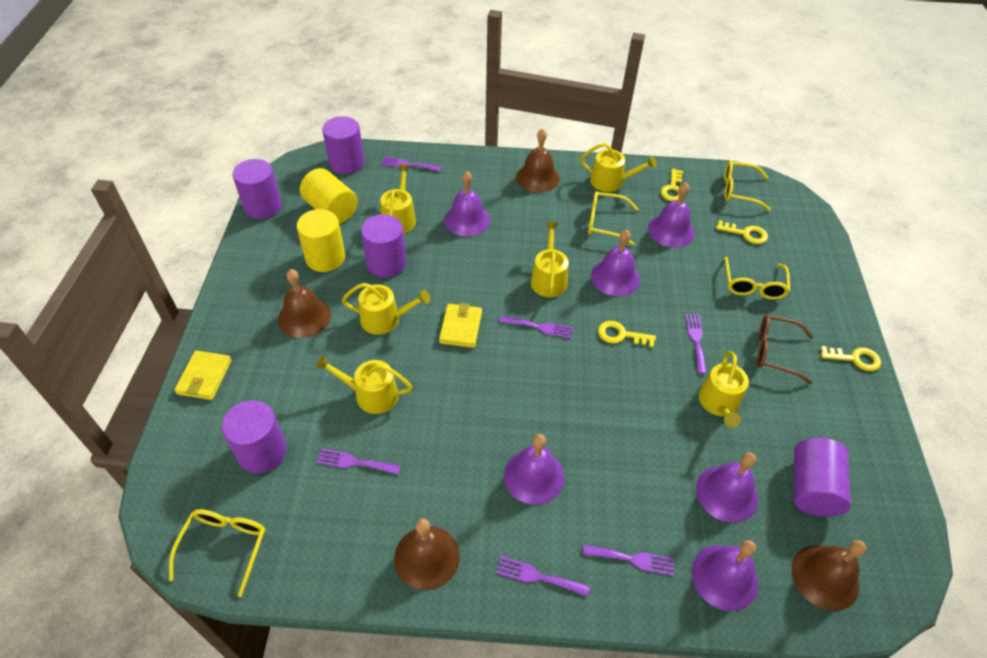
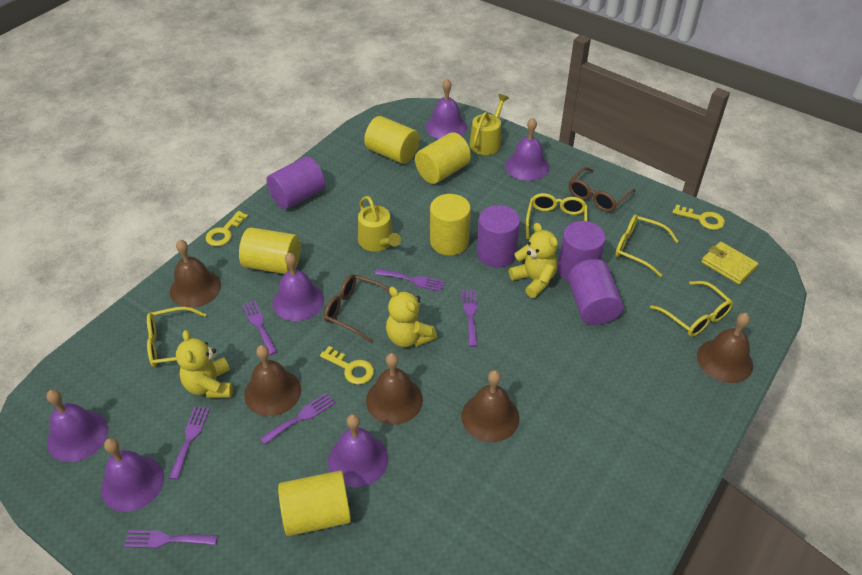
brown bell: [278,269,331,338] [394,519,460,590] [516,128,560,193] [792,540,867,611] = 4 -> [170,240,221,308] [244,345,301,416] [366,353,423,425] [462,370,519,442] [697,313,753,383] = 5
brown glasses: [757,314,813,384] = 1 -> [324,274,392,343] [569,167,636,212] = 2
purple cylinder: [222,400,287,473] [232,159,282,219] [322,116,364,174] [361,214,406,277] [794,438,851,517] = 5 -> [266,156,325,209] [477,205,520,268] [558,221,606,282] [568,259,623,325] = 4
yellow cylinder: [297,209,345,272] [300,168,358,224] = 2 -> [239,227,301,274] [278,471,351,536] [364,116,419,164] [415,132,471,184] [430,194,471,256] = 5
yellow key: [598,321,656,347] [661,169,683,201] [716,220,768,244] [821,346,881,371] = 4 -> [206,211,248,246] [320,346,374,385] [672,204,725,230] = 3
yellow teddy bear: none = 0 -> [176,330,233,398] [386,287,437,347] [509,223,558,298] = 3
yellow wallet: [174,350,232,400] [439,303,482,348] = 2 -> [701,242,759,285] = 1
yellow watering can: [316,355,412,414] [342,283,431,335] [380,164,416,234] [531,222,569,297] [580,143,657,192] [699,351,749,428] = 6 -> [358,196,401,252] [469,94,509,155] = 2

